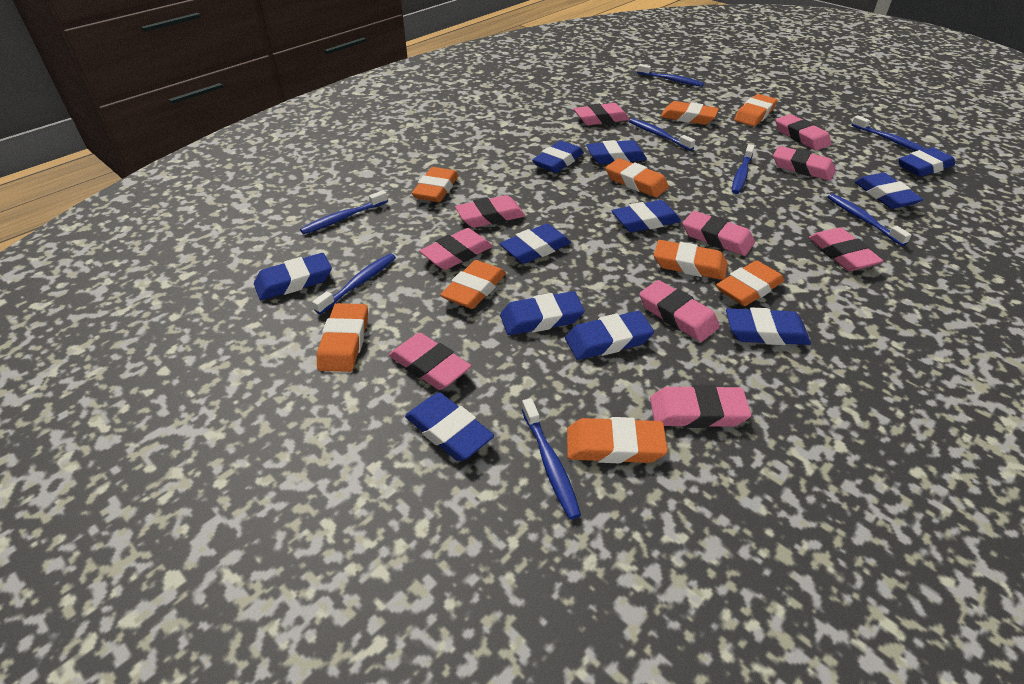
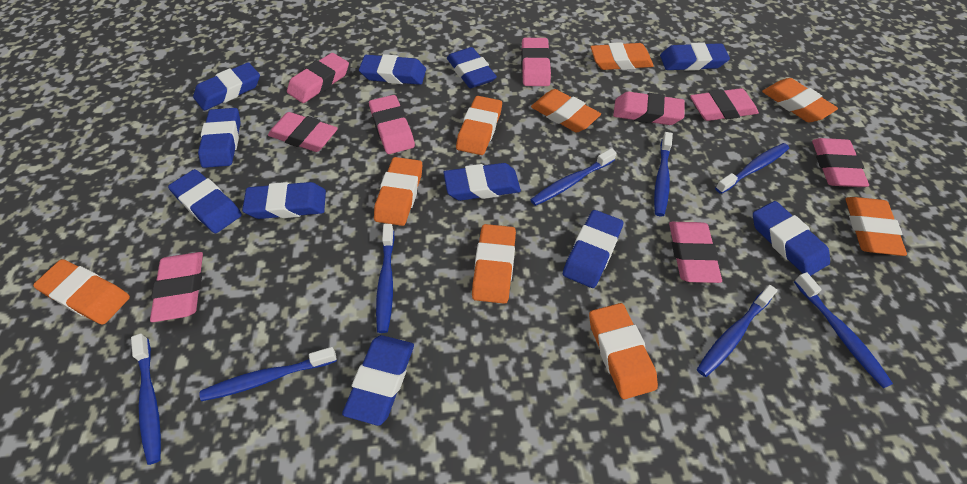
pink eraser: [389,333,471,390] [419,228,493,270] [455,195,525,228] [574,103,629,126] [639,280,720,342] [650,385,751,428] [682,211,755,256] [773,146,836,181] [776,114,831,150] [809,227,883,271] = 10 -> [150,252,203,322] [268,112,338,152] [287,53,349,103] [369,95,415,154] [521,38,551,86] [613,92,685,125] [669,222,722,283] [690,88,759,121] [812,138,869,187] = 9

